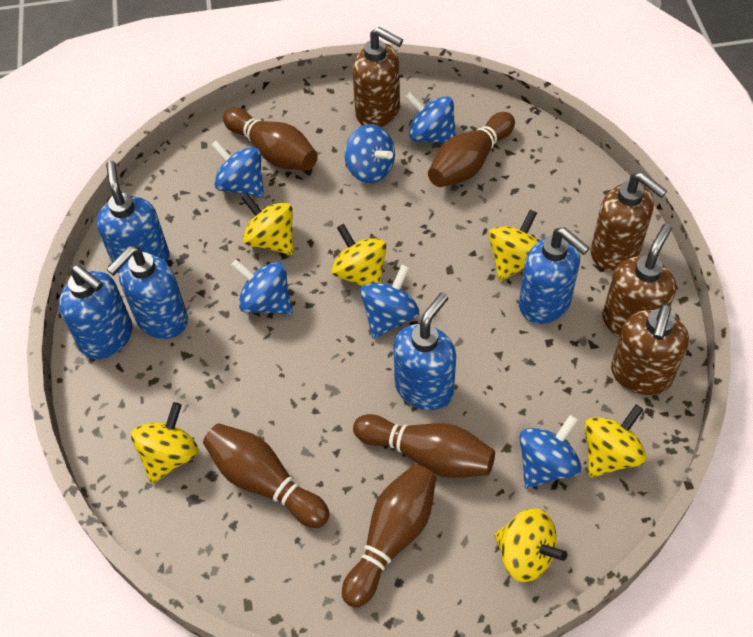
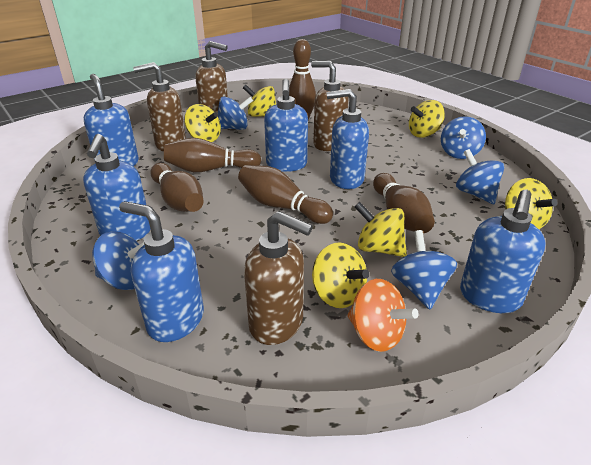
blue soap dispenser: [59,265,133,359] [96,161,170,273] [106,246,188,339] [393,292,456,410] [519,227,590,324] = 5 -> [83,134,150,241] [84,74,139,166] [119,201,204,342] [264,79,308,172] [326,89,369,189] [460,190,546,313] = 6
blue spinning top: [211,140,264,198] [231,259,293,315] [345,124,395,183] [360,265,419,339] [405,92,456,144] [519,415,581,489] = 6 -> [92,232,144,290] [218,96,253,130] [391,230,457,309] [441,116,486,159] [456,149,504,204] = 5
orange spinning top: none = 0 -> [347,279,419,352] = 1

